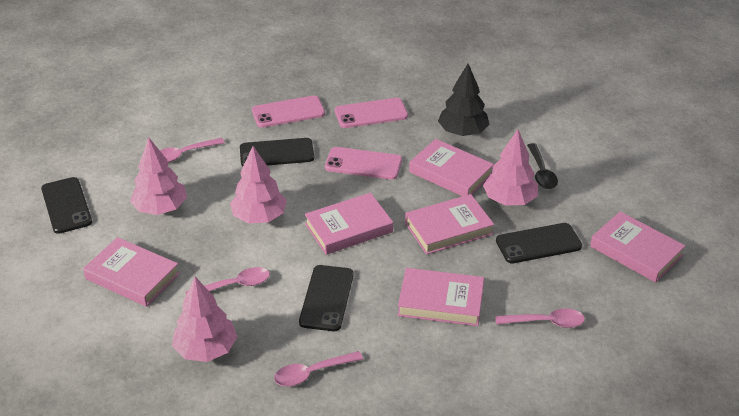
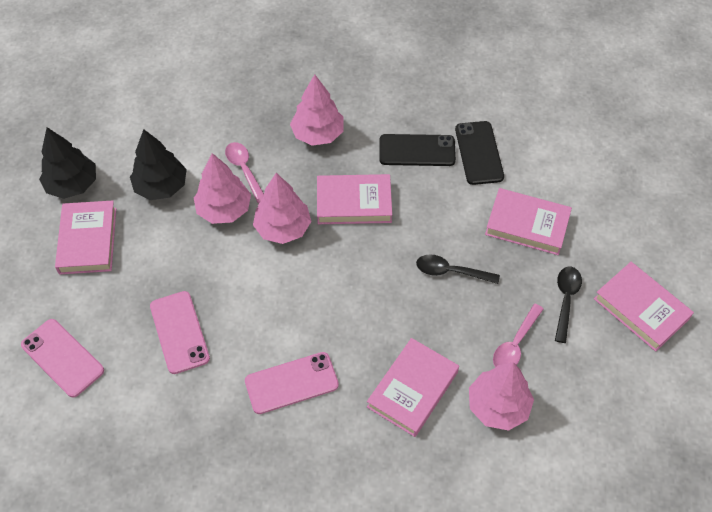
black phone: [41,177,92,234] [240,138,314,166] [299,265,354,331] [496,223,582,263] = 4 -> [379,134,456,166] [455,121,504,185] = 2
black spoon: [527,143,558,189] = 1 -> [416,254,500,284] [555,267,582,343] = 2
black tree: [438,64,490,136] = 1 -> [39,127,96,199] [130,129,187,200] = 2
pink book: [83,237,180,307] [304,193,393,255] [398,268,484,326] [405,194,494,255] [409,139,494,196] [590,211,685,283] = 6 -> [55,200,116,275] [317,174,392,224] [367,338,459,437] [485,188,572,255] [594,262,694,352] = 5
pink spoon: [160,138,225,162] [185,267,270,295] [274,351,363,386] [495,308,585,328] = 4 -> [225,142,264,203] [493,304,544,368] = 2

